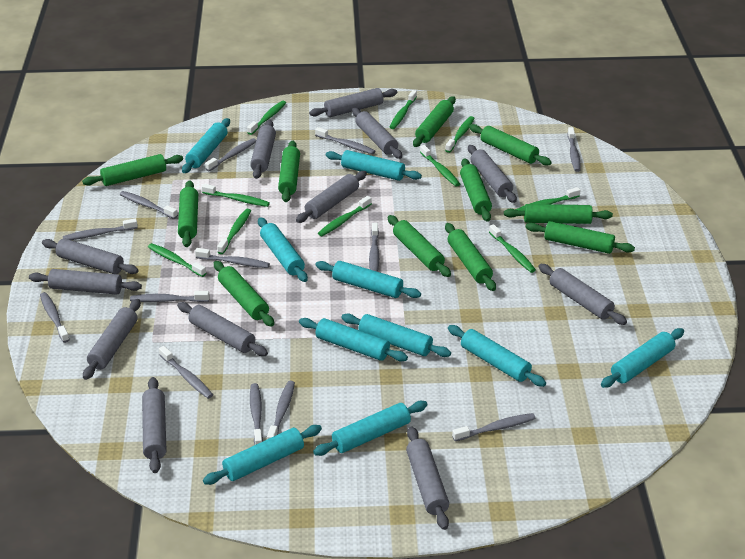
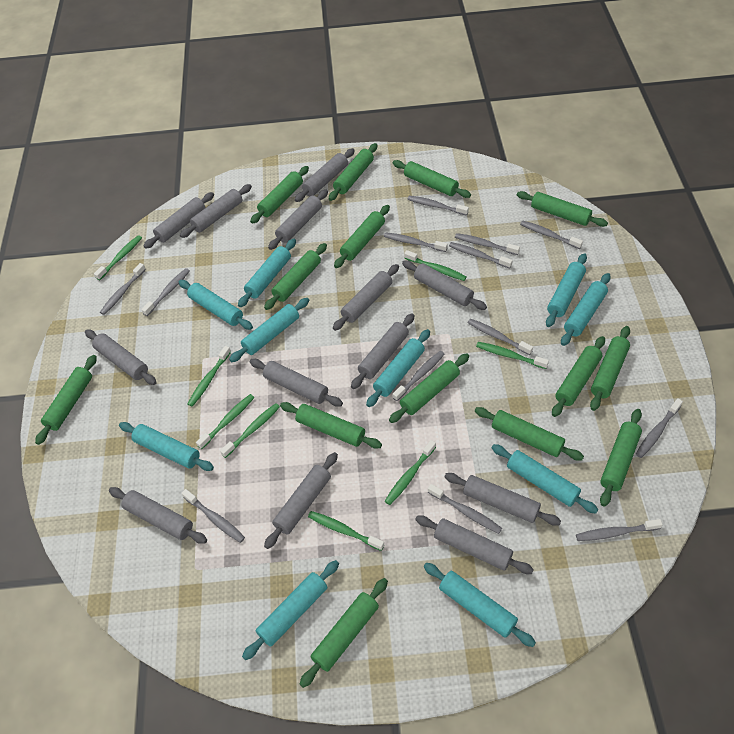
green rolling pin: [82,154,183,186] [178,180,198,247] [214,261,274,327] [278,141,300,202] [388,215,451,277] [413,96,456,147] [445,223,496,291] [460,158,492,222] [469,124,552,166] [504,204,613,224] [525,221,635,254] = 11 -> [35,355,97,445] [250,166,309,224] [264,243,327,310] [280,402,382,449] [300,578,388,688] [329,143,377,201] [334,205,390,268] [389,354,469,423] [393,160,471,198] [475,407,584,460] [517,191,608,227] [552,336,605,417] [590,326,630,411] [600,409,642,507] = 14
green toothbrush: [148,243,206,277] [202,184,270,207] [217,209,251,254] [247,101,286,135] [318,196,372,236] [390,90,417,129] [420,145,460,187] [445,116,475,153] [489,224,536,273] [515,187,581,211] = 10 -> [94,235,142,280] [188,346,231,407] [196,394,255,449] [220,403,280,458] [308,511,384,551] [385,440,436,505] [404,250,467,281] [476,342,549,369] = 8
grey rolling pin: [29,269,142,295] [42,238,139,274] [83,299,141,380] [142,377,167,473] [177,302,268,356] [250,120,276,179] [296,171,367,223] [309,88,397,117] [352,108,402,159] [406,426,449,530] [468,145,517,203] [538,264,627,325] = 12 -> [85,329,157,385] [109,487,207,544] [144,192,214,249] [180,184,252,238] [250,359,343,407] [264,452,338,549] [268,190,328,250] [295,148,355,202] [333,264,399,331] [351,313,415,389] [402,260,487,310] [415,515,534,574] [445,473,561,526] = 13

